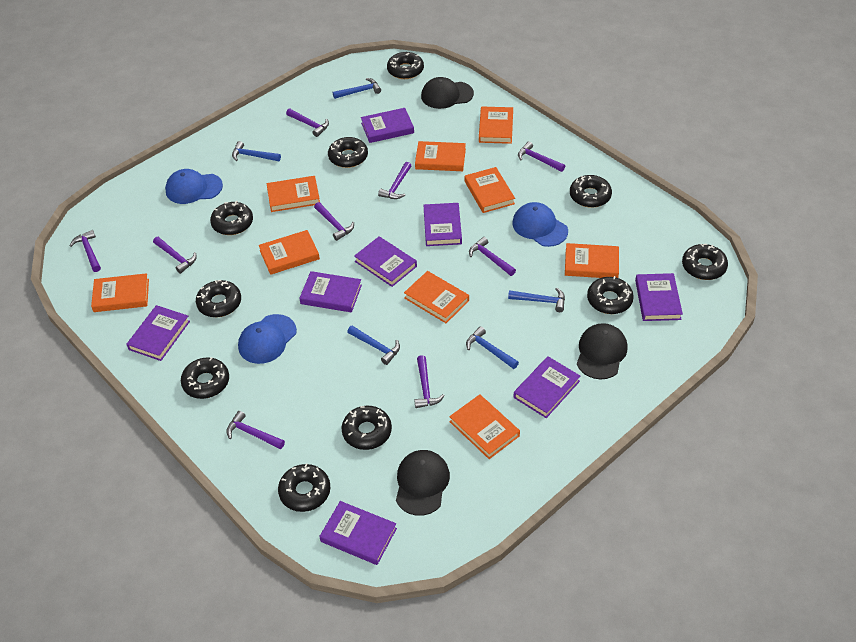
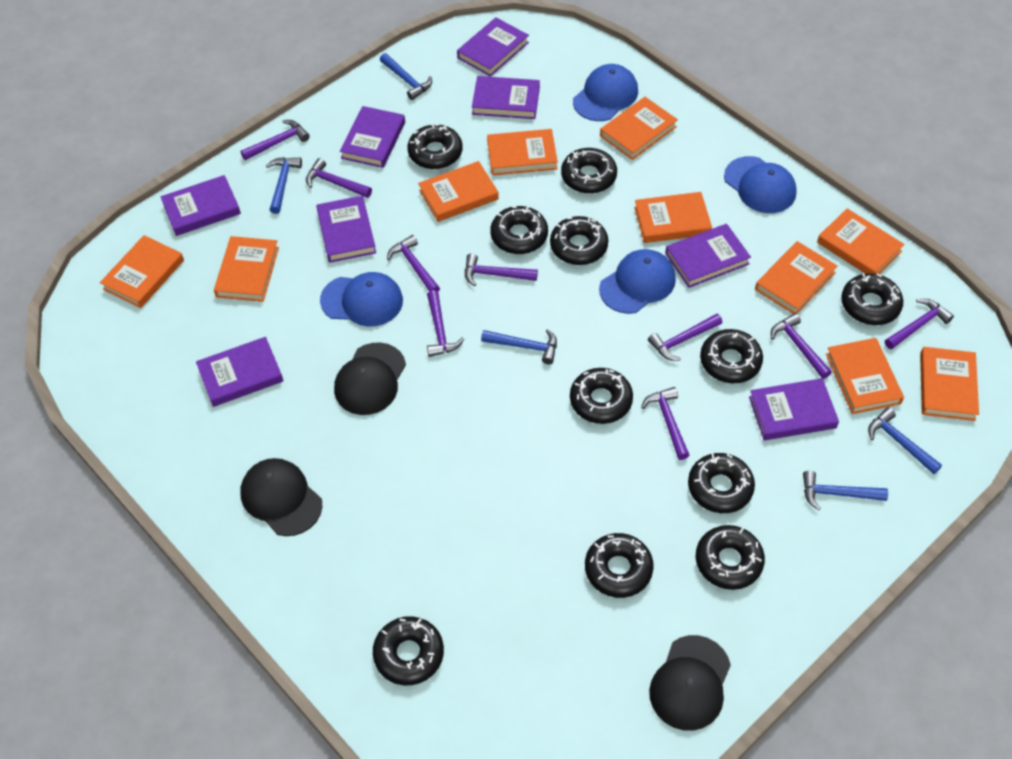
black donut: [181,357,229,399] [196,280,241,317] [210,201,253,235] [278,463,330,512] [328,137,368,168] [341,406,392,450] [387,52,424,79] [570,175,612,208] [587,276,634,314] [682,244,728,280] = 10 -> [373,616,444,685] [407,124,462,169] [490,206,548,254] [550,216,608,265] [561,148,617,194] [570,368,633,424] [585,533,654,598] [688,453,755,513] [696,525,765,590] [700,329,763,383] [841,273,903,325] = 11
blue cap: [165,169,223,204] [238,314,297,364] [512,202,568,247] = 3 -> [320,272,403,326] [573,64,638,121] [599,249,676,314] [724,156,797,213] = 4
orange book: [91,273,149,312] [259,230,320,275] [267,176,320,212] [404,271,469,323] [415,141,466,171] [449,394,520,459] [465,167,515,213] [479,107,513,144] [565,243,619,278] = 9 -> [100,235,184,308] [214,236,279,302] [418,161,499,222] [487,129,558,176] [600,97,678,160] [634,192,712,243] [755,241,838,314] [817,208,905,274] [826,338,904,414] [920,347,979,421] = 10

